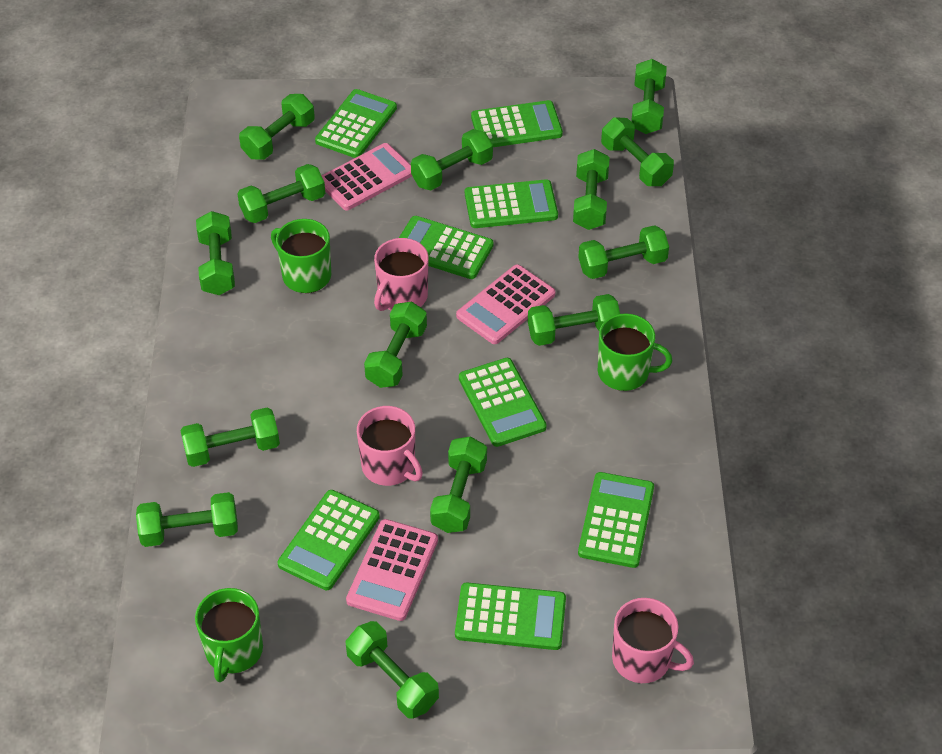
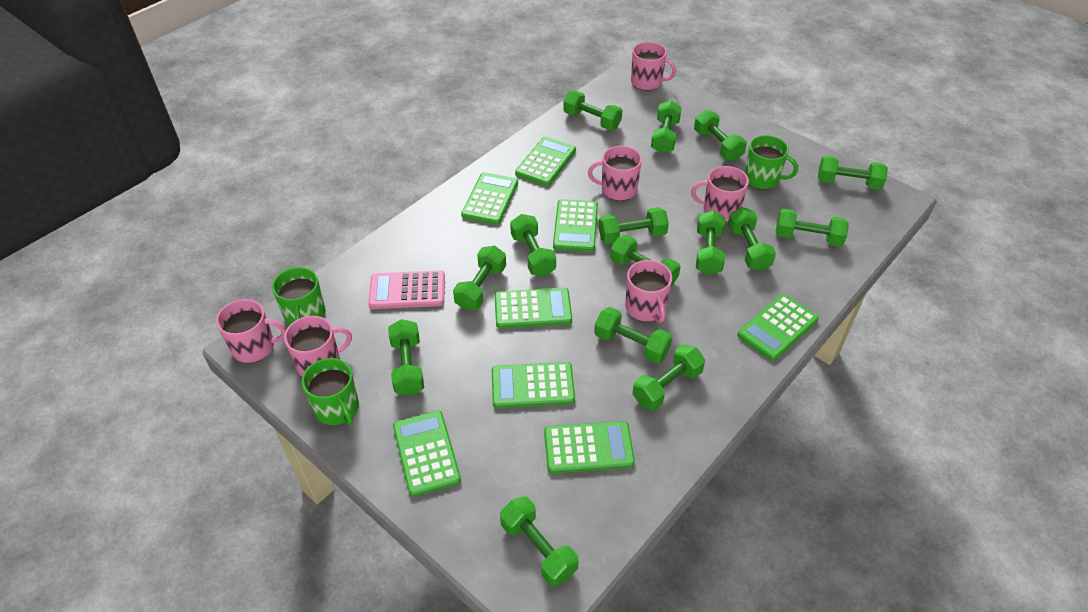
green dumbbell: [136,492,238,547] [180,408,280,467] [196,211,235,295] [237,164,325,223] [239,94,315,160] [345,621,439,719] [364,302,427,388] [411,129,493,190] [430,437,487,533] [528,294,620,346] [573,149,610,230] [578,225,669,279] [601,117,674,186] [631,59,667,134] = 14 -> [388,319,424,396] [453,246,506,310] [500,496,579,587] [510,214,556,277] [563,91,623,130] [594,307,672,364] [599,207,669,244] [610,235,681,287] [632,344,705,410] [651,100,682,154] [694,110,747,161] [696,210,725,275] [728,207,776,271] [776,209,849,246] [818,156,888,190] = 15
pink calculator: [322,143,412,210] [346,519,438,621] [456,265,555,344] = 3 -> [368,270,445,309] = 1
pink mug: [357,406,423,486] [374,238,429,311] [612,598,694,683] = 3 -> [216,299,286,363] [284,316,352,376] [588,146,642,201] [625,260,672,323] [631,42,676,90] [691,166,749,222] = 6

